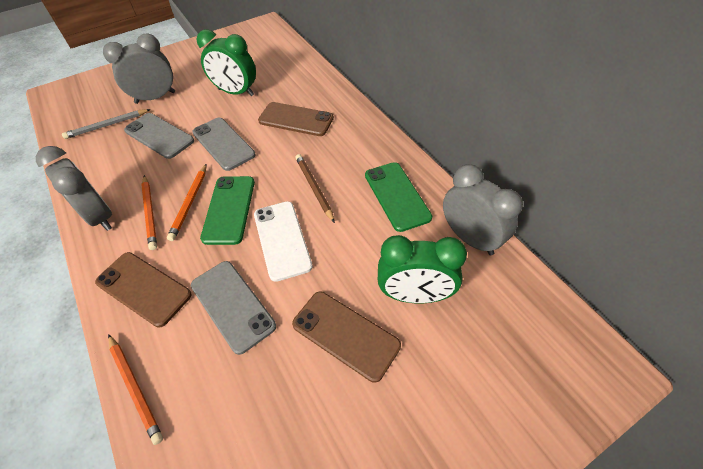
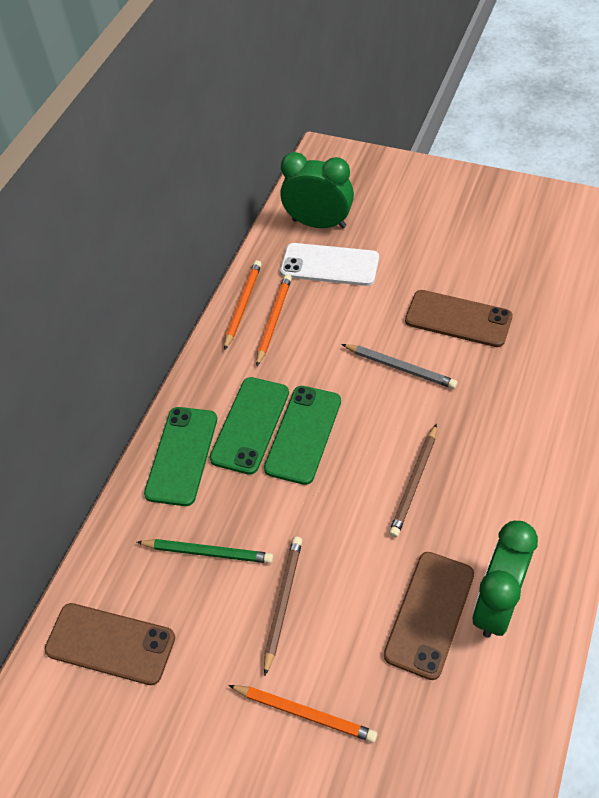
brown pencil: [295,154,335,223] = 1 -> [264,537,302,676] [389,424,437,537] = 2
green pencil: none = 0 -> [137,539,273,563] = 1
green phone: [200,176,255,245] [365,162,432,232] = 2 -> [144,407,217,506] [209,377,289,475] [264,386,341,485] = 3
grey clock: [36,146,112,231] [103,34,175,104] [443,164,523,255] = 3 -> none = 0
grey phone: [124,113,194,159] [191,261,276,355] [192,118,256,171] = 3 -> none = 0

